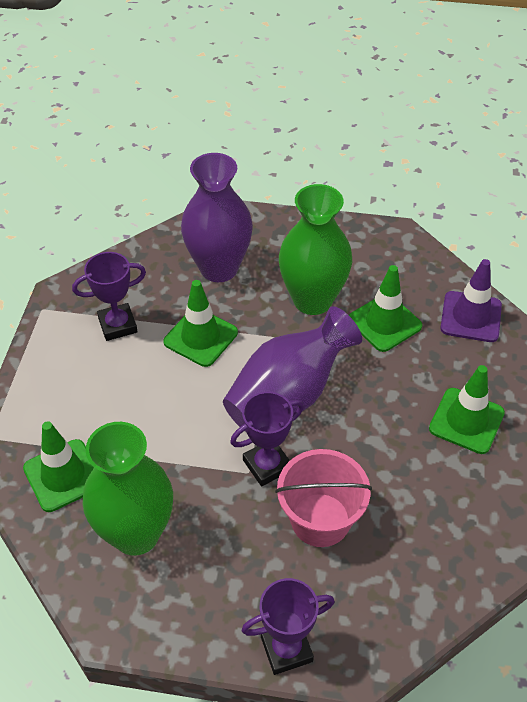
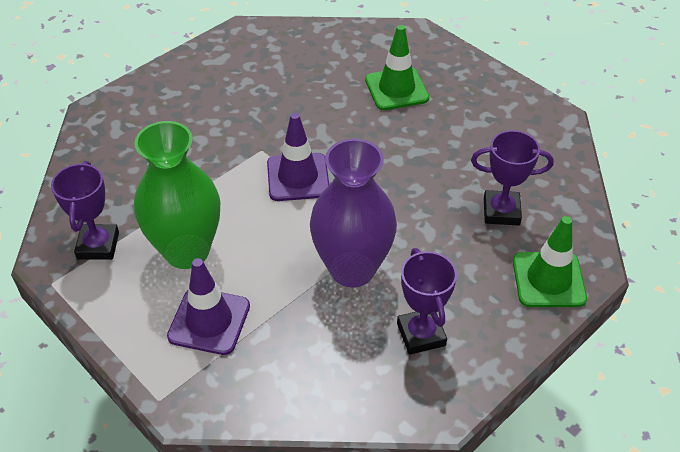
green traffic cone: [23,421,94,512] [163,280,238,367] [349,265,422,352] [429,365,505,454] = 4 -> [365,25,429,110] [513,216,587,307] = 2
green vase: [83,422,173,556] [279,184,352,315] = 2 -> [134,121,220,269] = 1
pink bucket: [275,449,372,547] = 1 -> none = 0
purple traffic cone: [440,259,502,342] = 1 -> [167,258,250,355] [267,113,329,201] = 2
purple vase: [181,153,253,282] [223,306,362,432] = 2 -> [310,138,397,288] = 1

